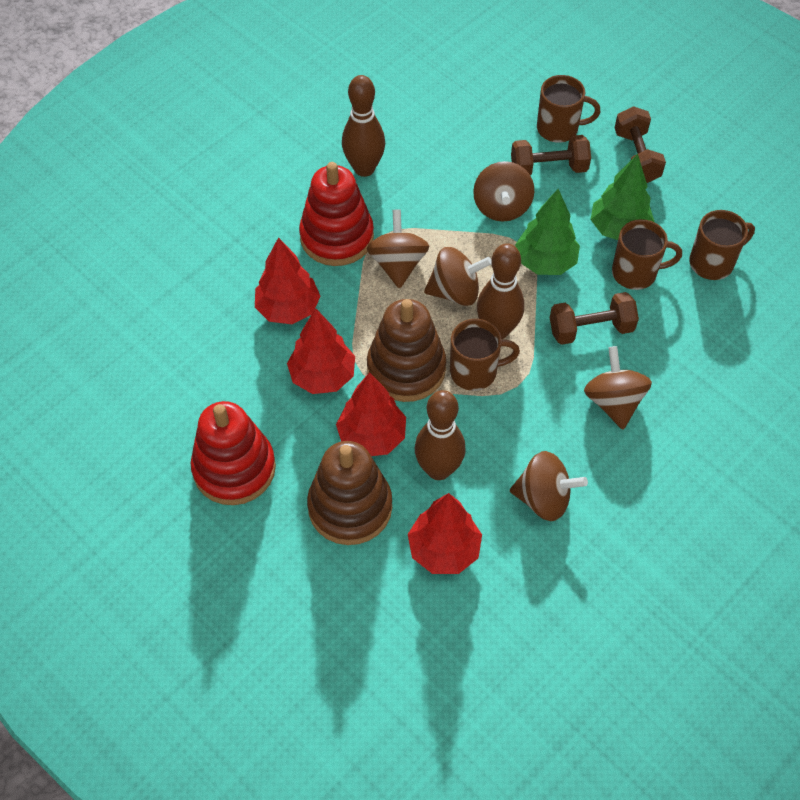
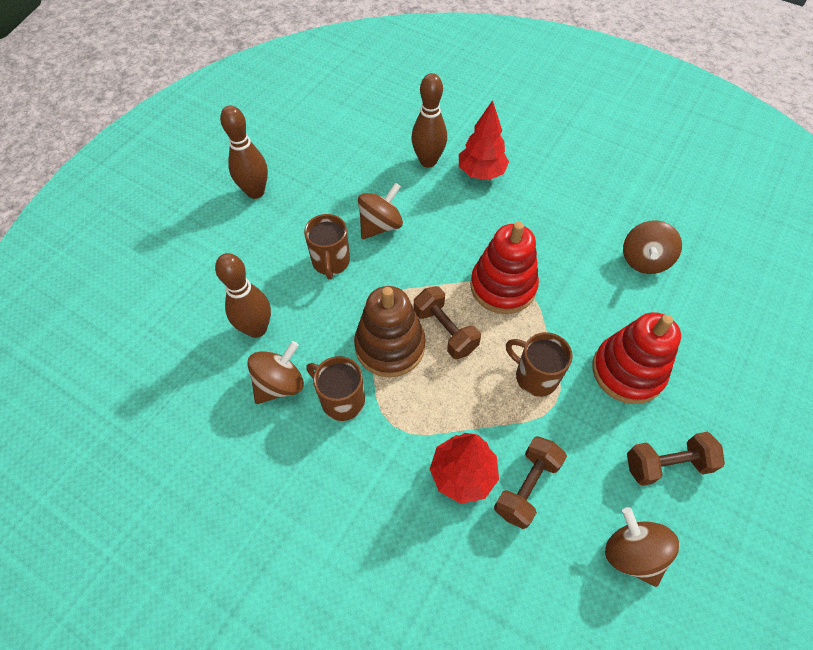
brown mug: [450,319,520,391] [537,75,600,143] [612,219,682,290] [689,210,755,280] = 4 -> [304,214,350,280] [306,356,365,421] [506,332,573,397] = 3
brown spinning top: [367,209,429,289] [424,247,492,306] [473,161,534,222] [510,451,588,521] [584,346,652,429] = 5 -> [247,341,304,404] [358,182,403,239] [605,507,679,587] [623,220,682,274] = 4
brown stacking toy: [307,441,392,545] [367,299,446,402] = 2 -> [354,286,426,377] = 1
green tree: [515,189,580,275] [590,154,655,240] = 2 -> none = 0
red tree: [255,237,321,324] [287,308,355,394] [336,372,406,456] [408,493,482,574] = 4 -> [430,433,499,504] [459,100,509,180] = 2

